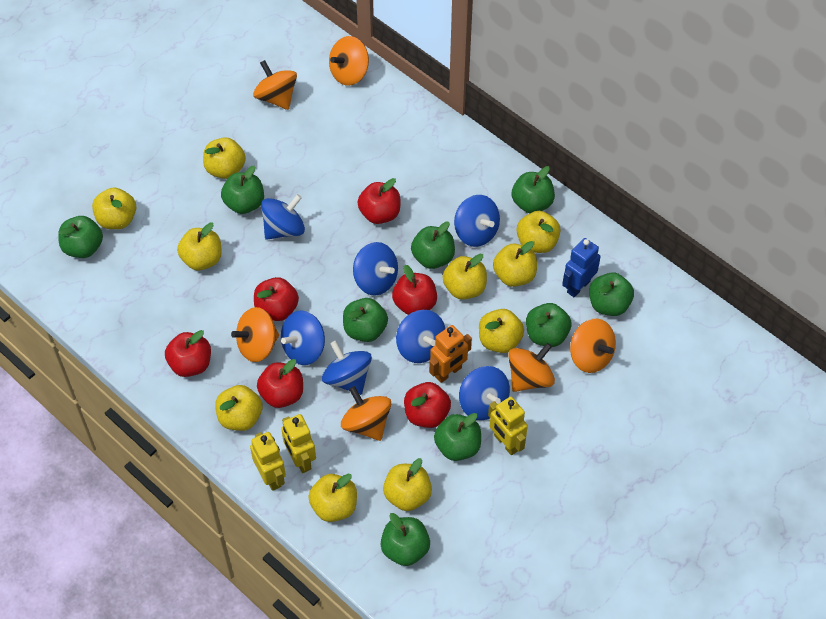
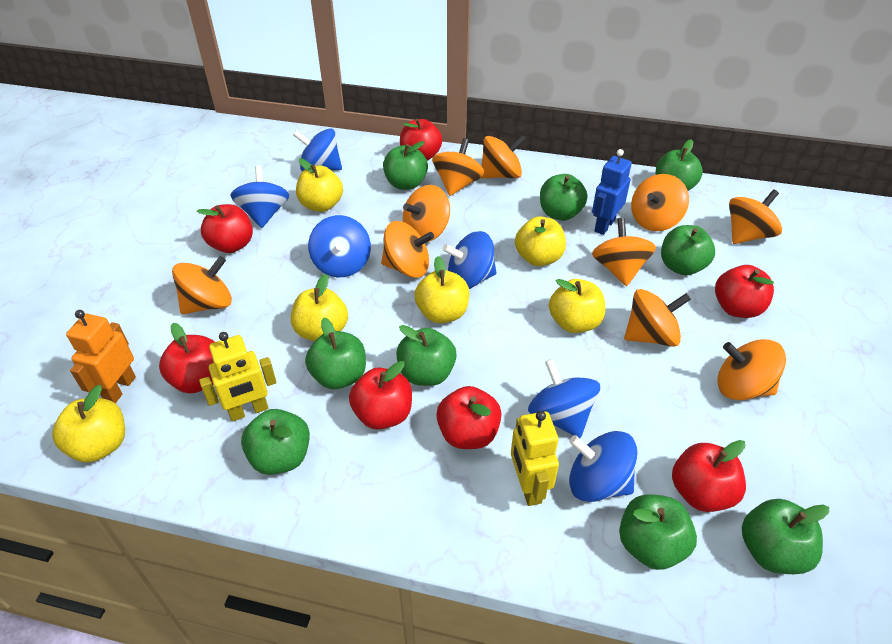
blue spinning top: [261,194,305,240] [281,310,325,365] [322,341,372,395] [353,242,398,296] [396,310,446,363] [454,195,500,247] [459,366,510,420] = 7 -> [230,165,289,228] [293,128,342,172] [308,215,371,277] [443,231,497,289] [528,359,600,438] [569,431,638,502] = 6
orange spinning top: [231,307,279,362] [253,60,297,110] [329,36,369,86] [341,386,391,441] [508,343,555,392] [570,319,616,373] = 6 -> [172,256,232,314] [381,221,434,278] [403,185,450,242] [432,138,484,196] [481,135,526,178] [592,218,656,286] [624,289,691,347] [631,174,689,231] [717,339,786,400] [729,189,782,244] = 10
red apple: [165,330,211,377] [254,277,299,321] [257,359,303,408] [357,178,400,224] [392,265,437,315] [404,382,451,428] = 6 -> [159,323,215,394] [197,204,253,253] [349,361,412,430] [400,118,442,161] [436,386,502,449] [672,440,746,512] [715,265,774,318] = 7
yellow apple: [92,187,136,229] [177,223,222,270] [203,137,246,179] [215,385,263,431] [308,474,357,522] [383,458,432,511] [442,254,487,300] [479,309,524,353] [493,241,537,287] [517,211,561,253] = 10 -> [52,385,125,462] [291,274,348,341] [296,159,343,212] [414,256,469,323] [515,216,566,266] [549,279,605,333] = 6
yellow robot: [250,432,286,491] [281,414,316,473] [488,396,528,455] = 3 -> [199,332,276,421] [511,411,559,506] = 2

